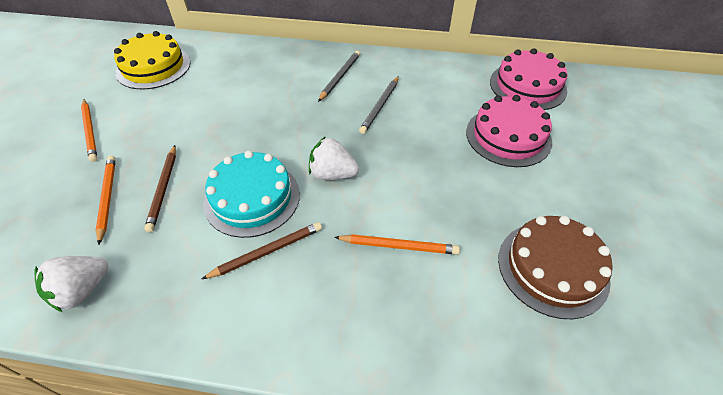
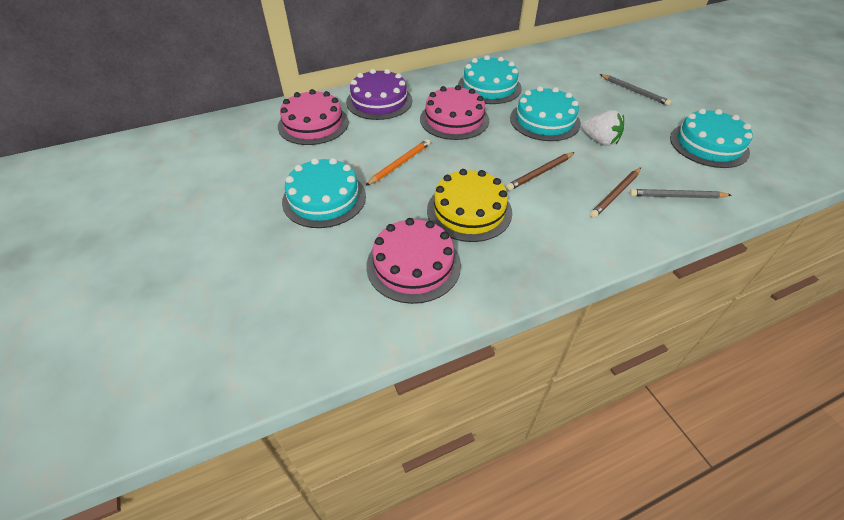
brown cake: [498,216,613,319] = 1 -> none = 0
orange pencil: [81,99,97,162] [96,156,116,245] [334,234,460,255] = 3 -> [365,139,430,186] = 1
pink cake: [466,95,552,167] [490,48,567,110] = 2 -> [278,89,349,145] [366,218,461,304] [420,85,489,140] = 3
purple cake: none = 0 -> [346,69,412,120] = 1
turquoise cake: [203,150,300,238] = 1 -> [282,158,366,228] [458,55,522,104] [510,86,581,141] [670,109,753,168] = 4
white strawberry: [34,256,108,312] [309,136,359,180] = 2 -> [582,110,624,146] = 1

